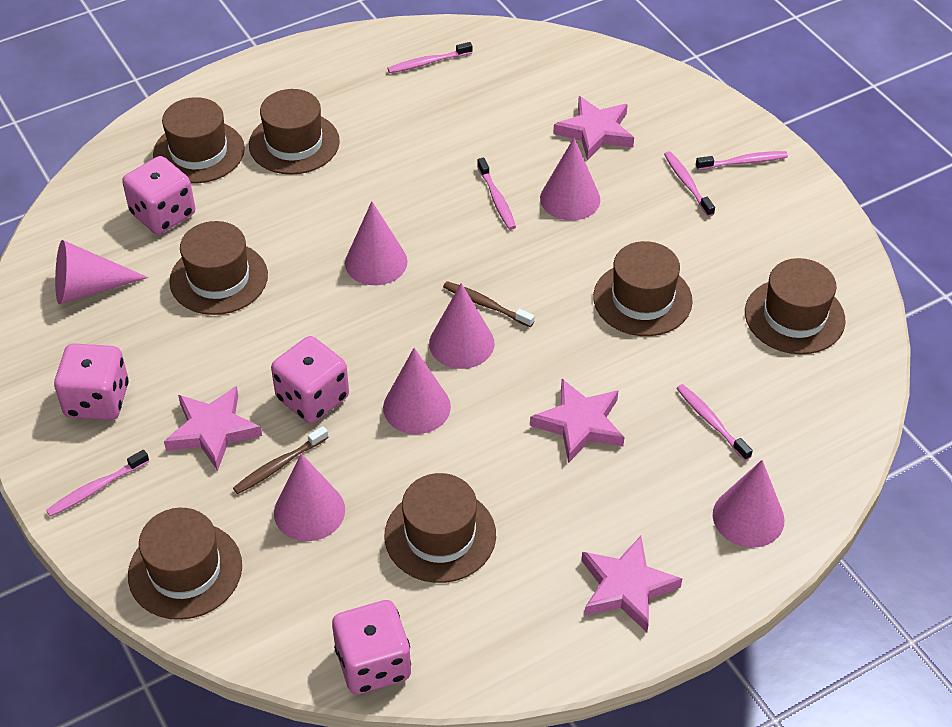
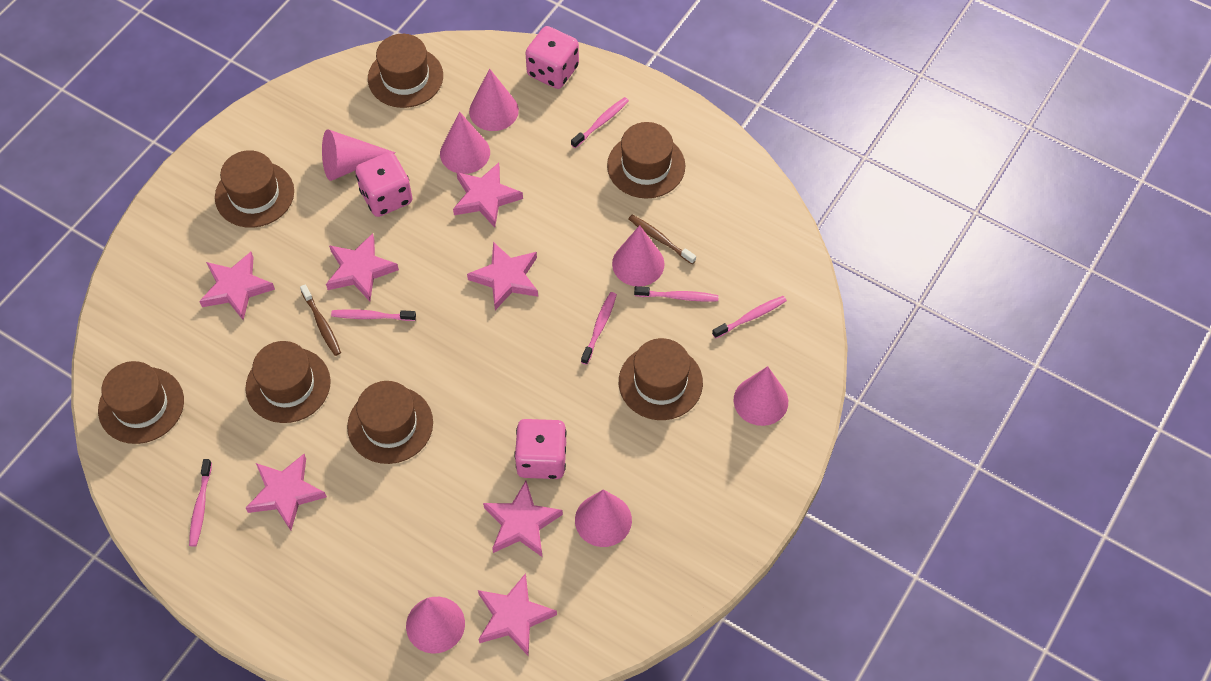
pink dice: [54,343,129,420] [122,156,195,234] [271,336,349,423] [332,600,411,694] = 4 -> [355,152,412,217] [514,419,567,479] [525,26,579,89] = 3
pink star: [164,386,262,471] [530,379,624,463] [553,96,634,161] [581,536,682,632] = 4 -> [199,252,275,320] [246,454,327,531] [326,233,399,301] [453,163,523,228] [467,242,538,310] [478,573,557,656] [483,481,563,557] = 7

